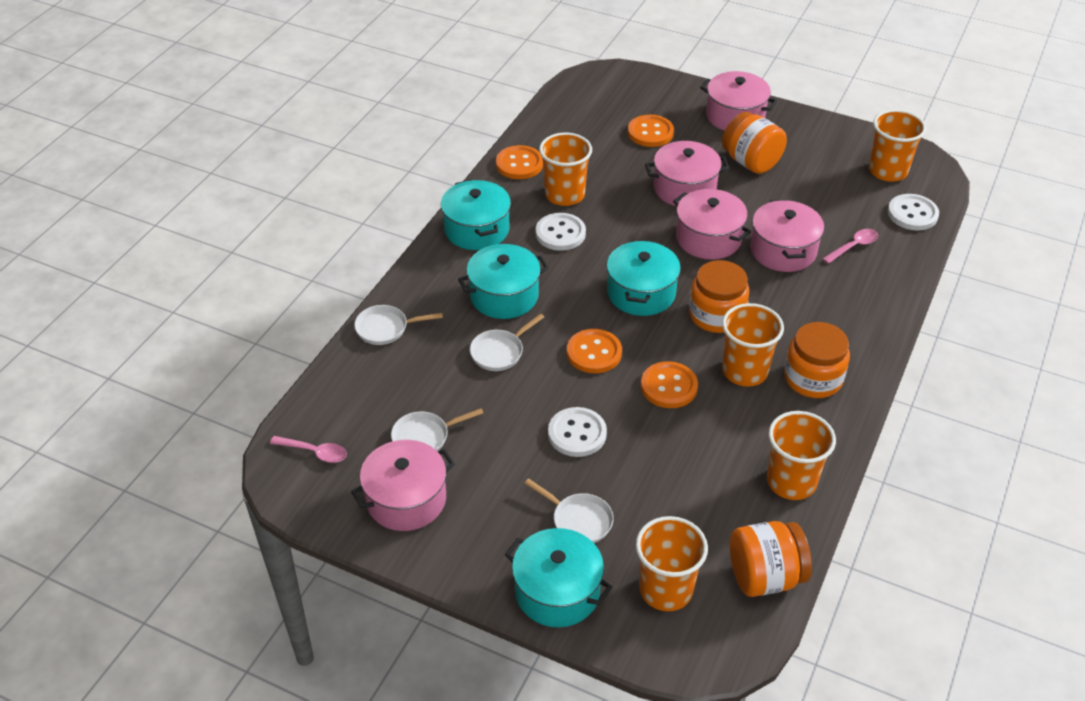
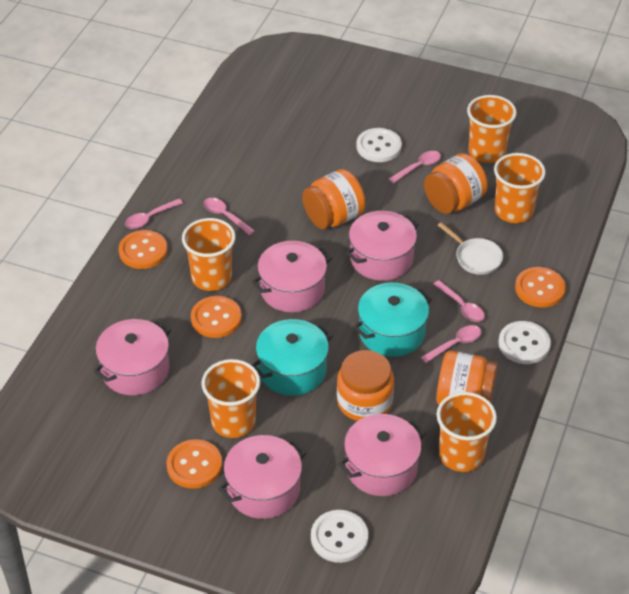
pink spoon: [270,436,347,463] [822,229,878,264] = 2 -> [125,199,183,229] [204,198,255,235] [389,151,441,184] [421,325,482,363] [433,280,485,322] = 5
turquoise pot: [441,179,511,250] [458,244,549,319] [505,528,612,627] [607,240,681,316] = 4 -> [252,319,333,396] [353,283,432,357] = 2
white pan: [354,305,443,345] [391,408,483,451] [470,313,544,371] [525,478,614,543] = 4 -> [438,222,503,275] = 1

